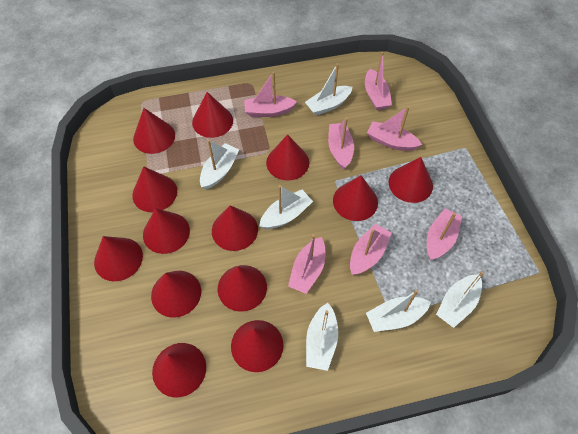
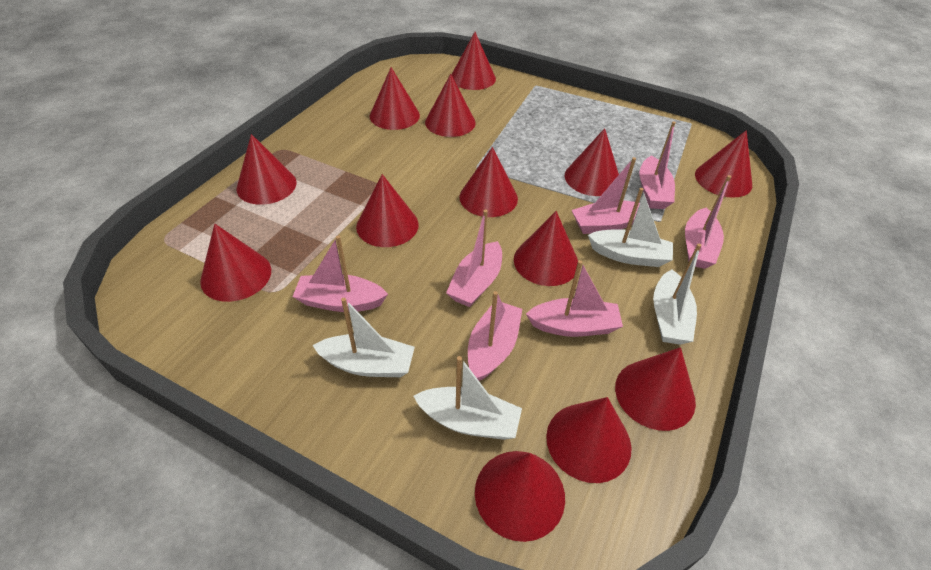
white boat: [200,140,239,189] [259,185,313,229] [305,63,352,116] [306,303,338,371] [366,289,431,332] [436,272,484,328] = 6 -> [312,298,415,377] [414,356,522,440] [588,188,673,267] [653,244,702,345] = 4

